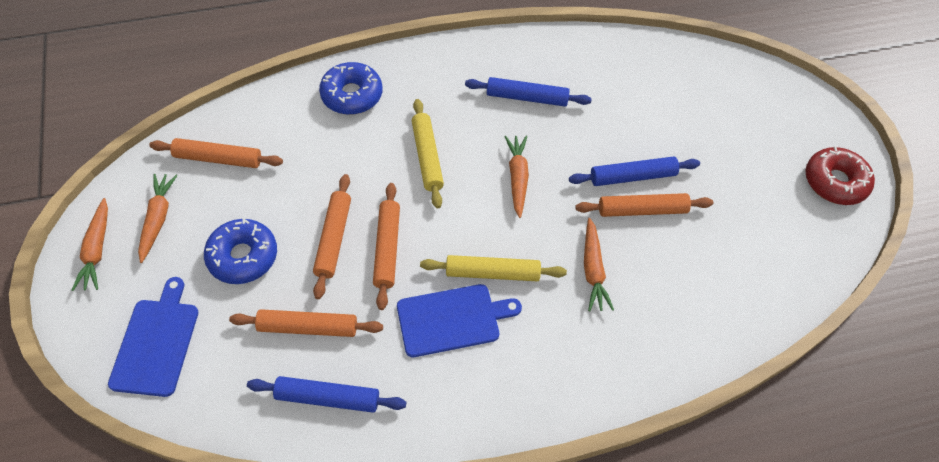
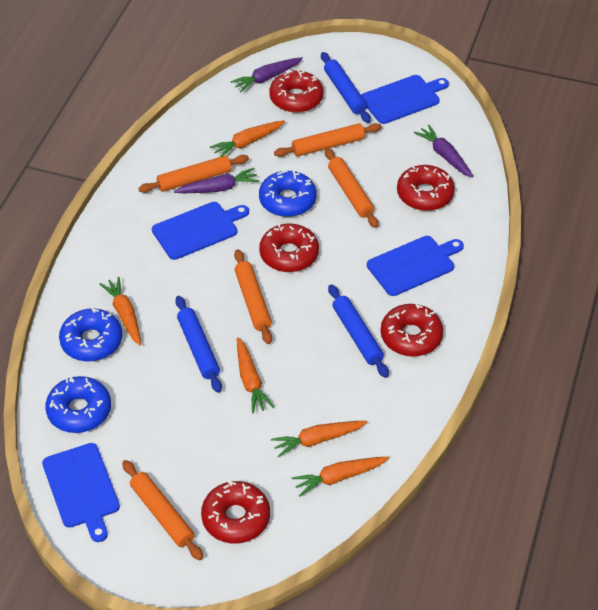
blue cutting board: [108,277,198,397] [397,284,522,357] = 2 -> [42,443,120,542] [152,202,249,260] [361,75,449,124] [367,236,464,296] = 4
blue donut: [204,218,277,284] [319,62,382,115] = 2 -> [45,376,111,433] [59,308,122,362] [259,170,317,217] = 3
orange carrot: [72,198,108,291] [138,174,178,263] [504,136,529,218] [584,218,614,311] = 4 -> [99,277,141,346] [210,120,285,157] [237,337,274,413] [271,421,367,457] [291,457,389,497] = 5
purple carrot: none = 0 -> [174,168,259,193] [231,57,303,93] [414,125,474,178] = 3
red donut: [805,146,875,205] = 1 -> [201,481,270,543] [259,224,319,272] [269,70,324,113] [381,304,443,357] [397,165,455,211] = 5
yellow rolling pin: [412,99,444,208] [420,255,567,281] = 2 -> none = 0

